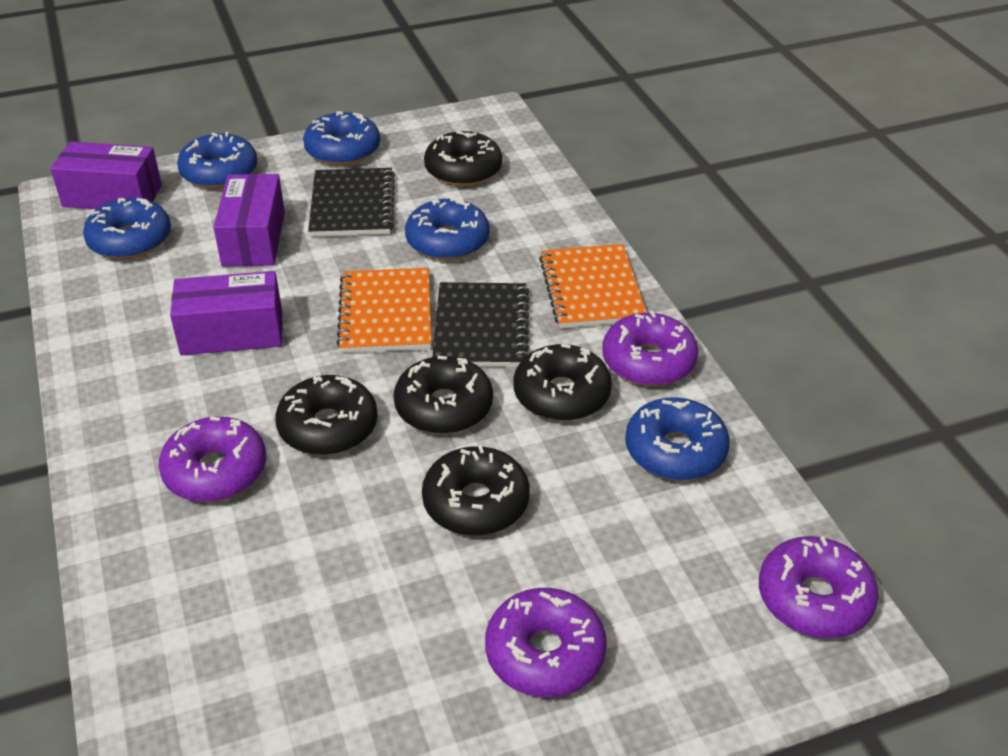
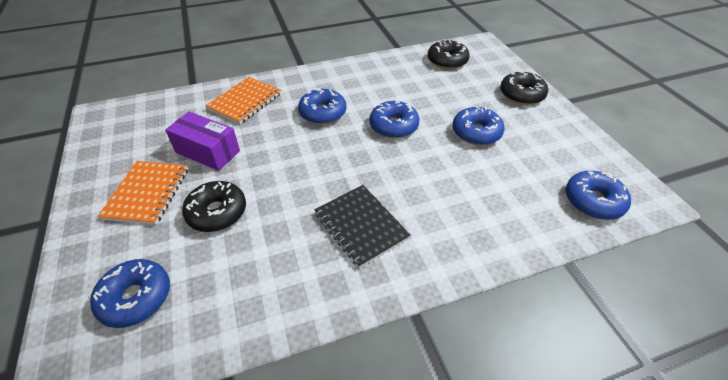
black donut: [275,375,378,455] [394,356,493,434] [422,445,530,536] [424,131,502,186] [514,344,612,421] = 5 -> [182,181,246,232] [428,39,470,69] [500,70,548,105] = 3
black notebook: [308,168,395,237] [433,282,529,367] = 2 -> [314,185,411,268] = 1
purple box: [50,142,162,209] [170,271,283,355] [213,174,285,266] = 3 -> [165,112,240,171] = 1
purple donut: [159,417,266,502] [485,588,607,697] [602,311,698,386] [759,536,879,638] = 4 -> none = 0

